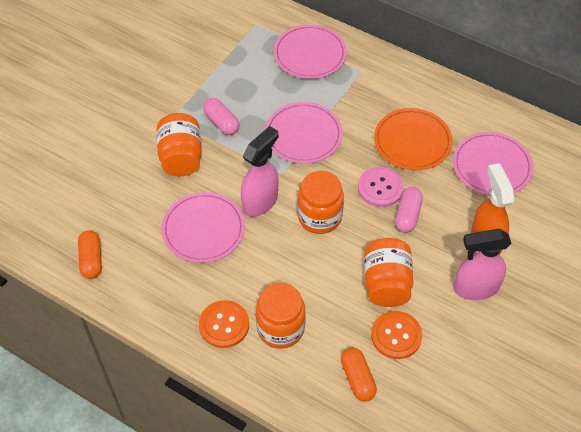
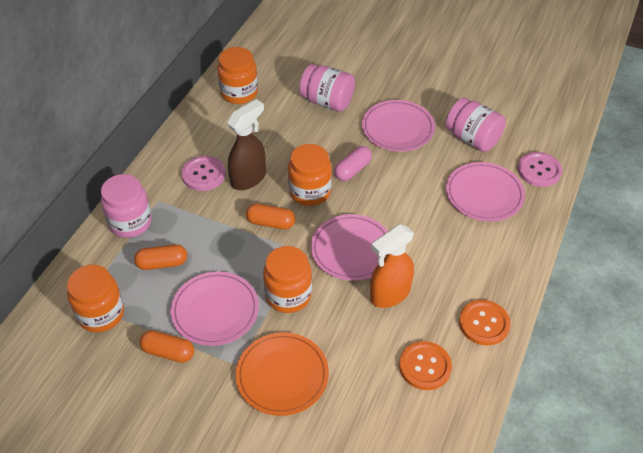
brown spray bottle: none = 0 -> [227,99,266,190] = 1
orange capsule: [78,230,102,279] [341,348,377,401] = 2 -> [134,244,187,270] [140,330,194,363] [246,204,295,229] = 3
pink button: [358,167,404,207] = 1 -> [181,156,226,191] [518,152,562,187] = 2
pink capsule: [203,98,239,135] [395,187,423,233] = 2 -> [334,146,372,181] = 1
pink jar: none = 0 -> [101,174,152,238] [299,64,355,111] [446,98,506,152] = 3
pink spray bottle: [241,126,279,217] [454,229,511,300] = 2 -> none = 0

